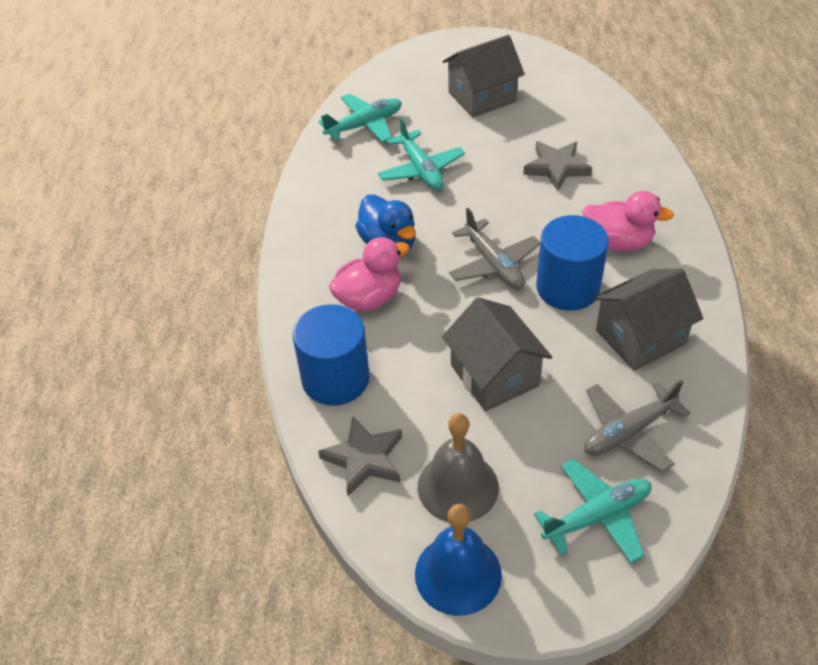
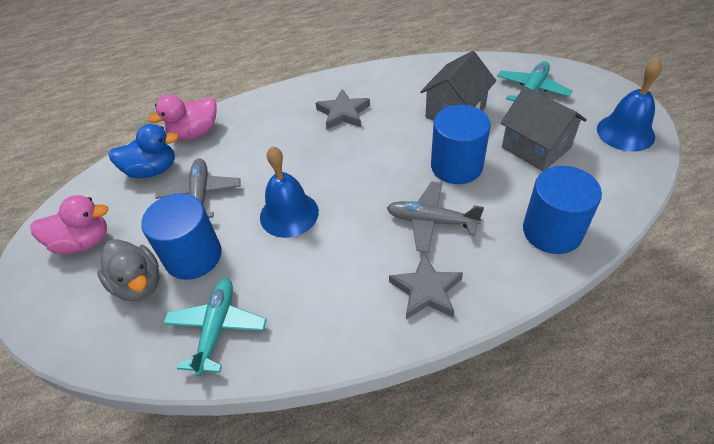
blue bell: [415,504,502,616] = 1 -> [260,146,319,238] [597,59,662,152] = 2
blue cylinder: [293,304,370,406] [536,215,609,311] = 2 -> [141,193,222,280] [431,105,491,184] [523,166,602,254] = 3
grey bell: [418,413,499,522] = 1 -> none = 0
grey duck: none = 0 -> [97,239,160,302] = 1
grey house: [442,297,552,411] [443,35,525,118] [593,269,703,371] = 3 -> [420,51,496,121] [501,87,587,171] = 2
turquoise plane: [319,94,402,143] [378,118,465,190] [534,459,651,563] = 3 -> [163,278,267,376] [497,61,572,101] = 2

